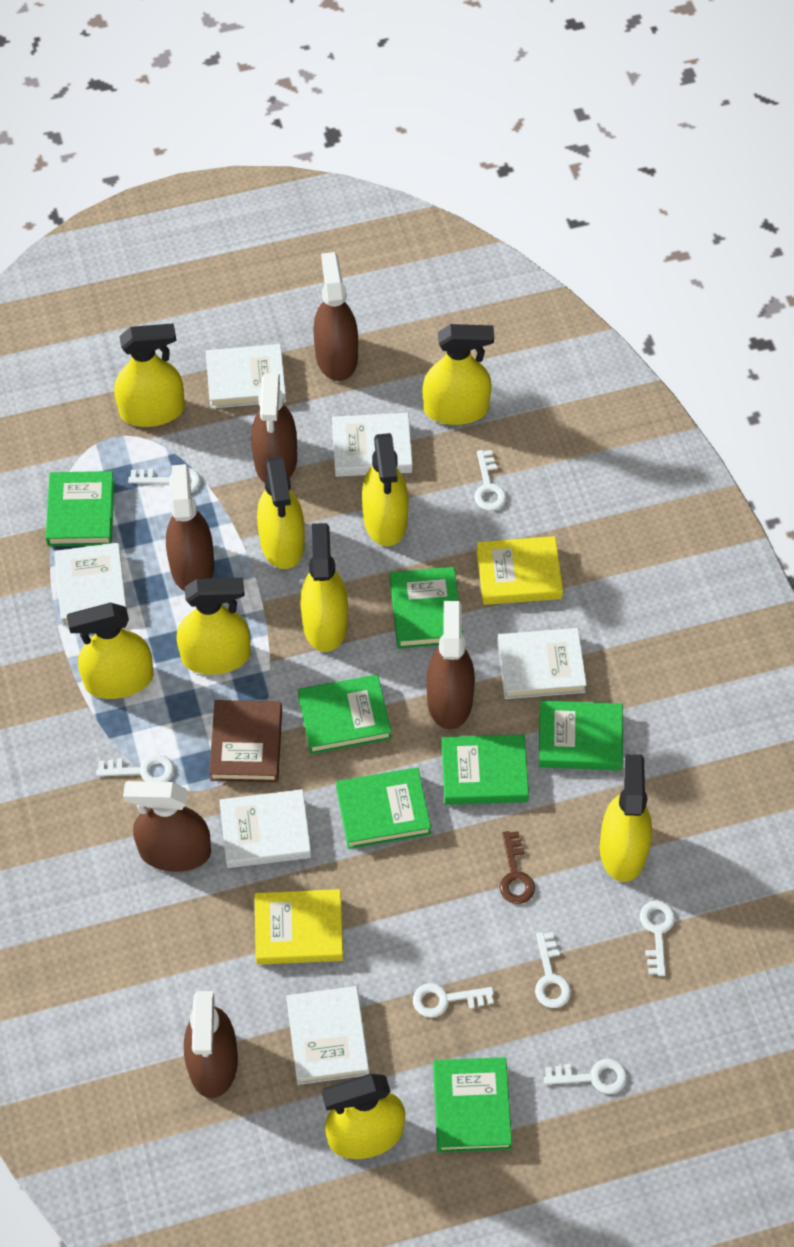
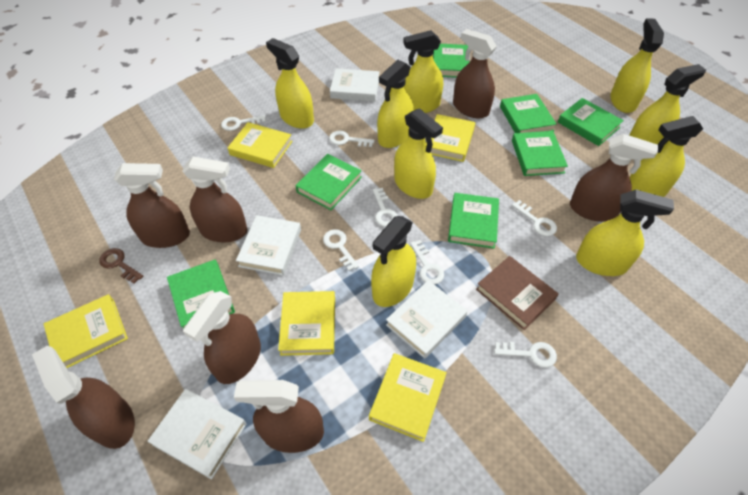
brown spray bottle: [123,781,211,872] [166,464,214,591] [184,991,238,1098] [251,373,297,483] [313,252,358,381] [427,601,475,729] = 6 -> [32,346,135,449] [114,163,190,248] [182,157,248,242] [183,291,261,384] [234,380,324,453] [453,29,497,119] [570,134,658,222] = 7
white book: [54,543,127,626] [206,344,286,409] [219,789,311,868] [286,986,369,1085] [332,413,413,477] [497,628,587,699] = 6 -> [147,389,246,480] [236,215,301,275] [330,68,379,102] [386,280,467,359] = 4
yellow book: [255,889,343,965] [476,536,563,605] = 2 -> [44,294,128,368] [227,122,292,168] [278,291,335,356] [369,353,447,442] [426,114,475,162] = 5

